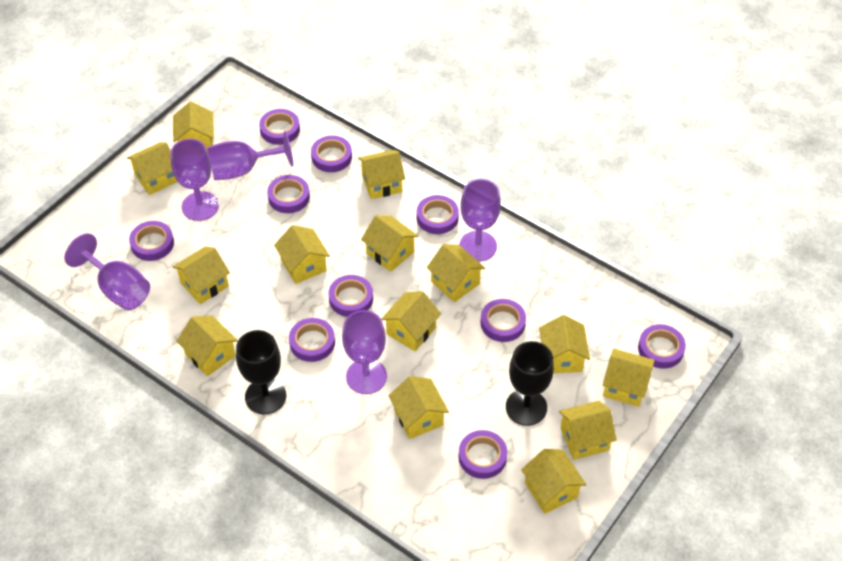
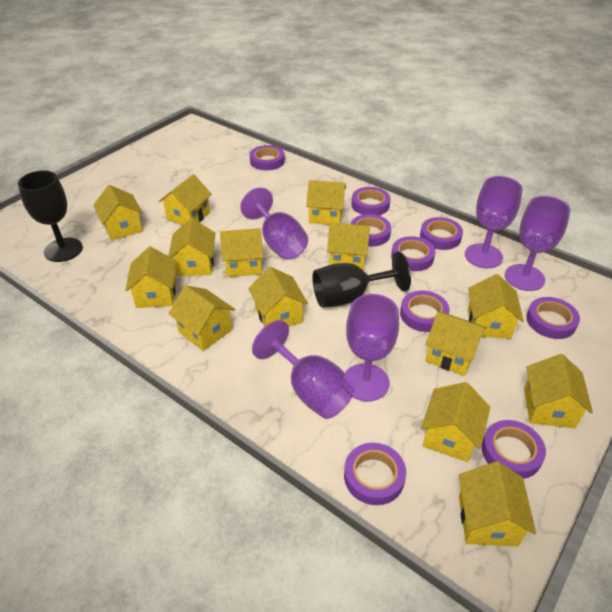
purple tape: [129,221,174,261] [259,109,300,145] [267,175,310,213] [289,318,335,362] [311,135,352,172] [328,275,373,317] [417,195,459,234] [458,430,507,479] [481,299,526,342] [638,324,686,369] = 10 -> [250,145,285,170] [344,443,406,505] [351,187,390,215] [351,214,391,247] [391,236,435,271] [400,291,450,332] [420,217,463,250] [482,420,546,479] [526,297,580,339] = 9

